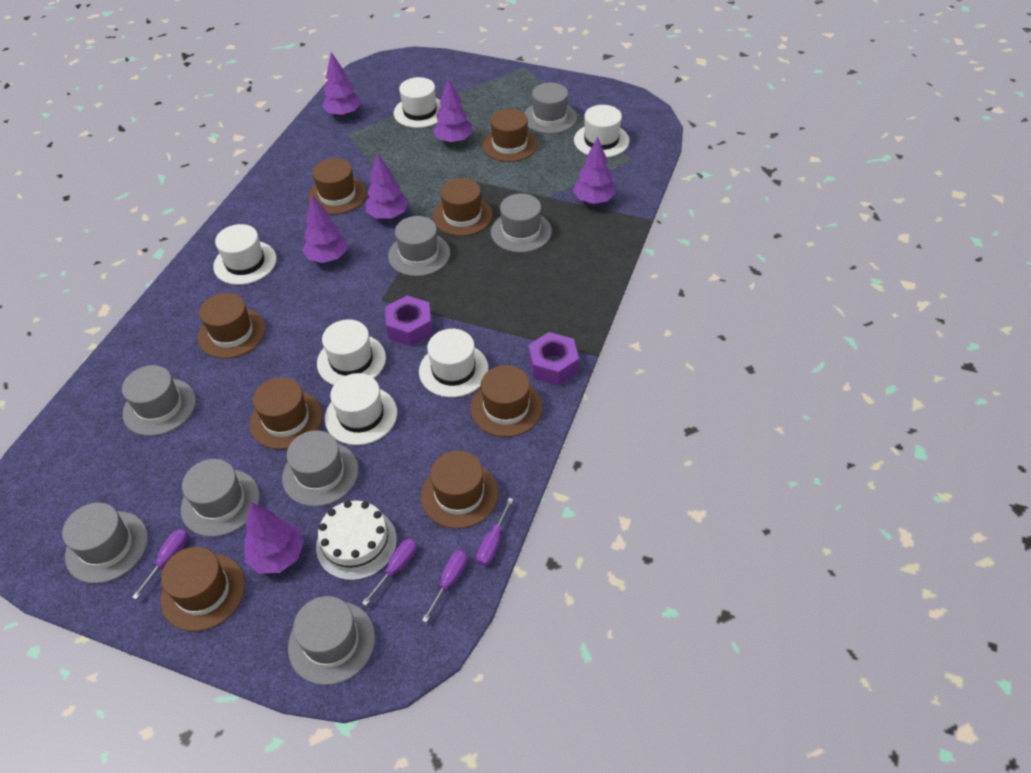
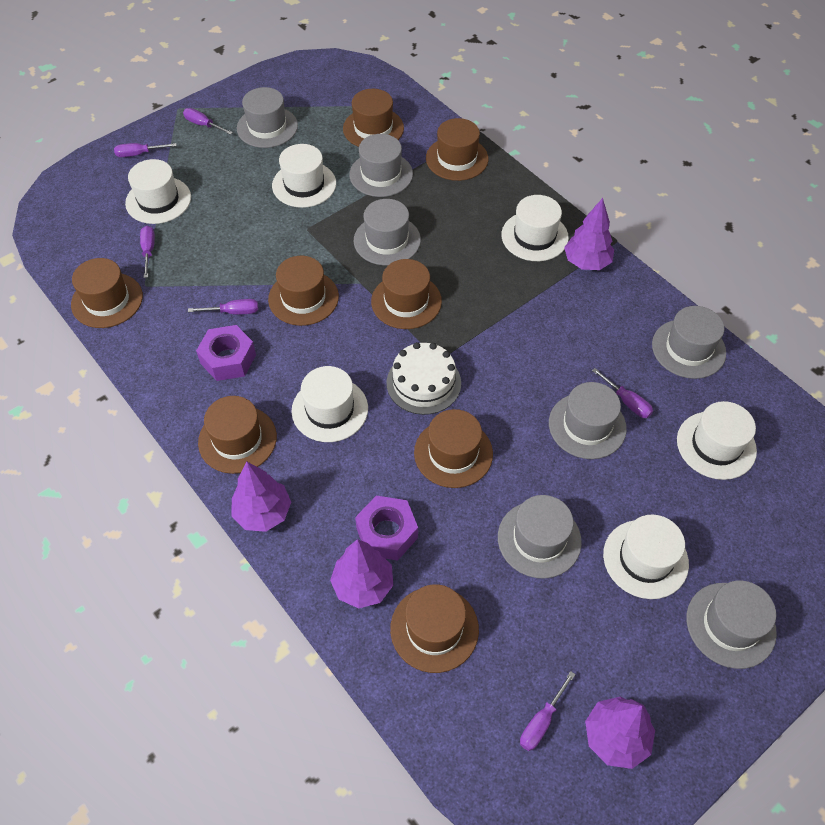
grey hat: [62,503,148,584] [122,365,196,436] [181,459,260,537] [282,430,359,507] [288,596,375,685] [388,216,450,276] [491,193,552,253] [524,83,577,134] = 8 -> [237,87,298,148] [349,134,413,197] [354,199,421,266] [498,495,582,579] [549,382,627,459] [652,306,726,379] [686,580,777,669] = 7
purple screwdriver: [132,529,188,599] [362,539,417,606] [422,550,467,623] [476,498,513,566] = 4 -> [114,143,177,157] [140,226,155,278] [183,108,233,135] [188,299,258,314] [520,671,576,751] [592,368,653,418] = 6
purple tree: [244,502,304,574] [302,195,348,263] [322,52,361,117] [365,152,409,219] [433,78,473,144] [573,137,616,204] = 6 -> [231,462,291,532] [330,539,393,608] [564,198,614,270] [585,697,655,769] = 4

